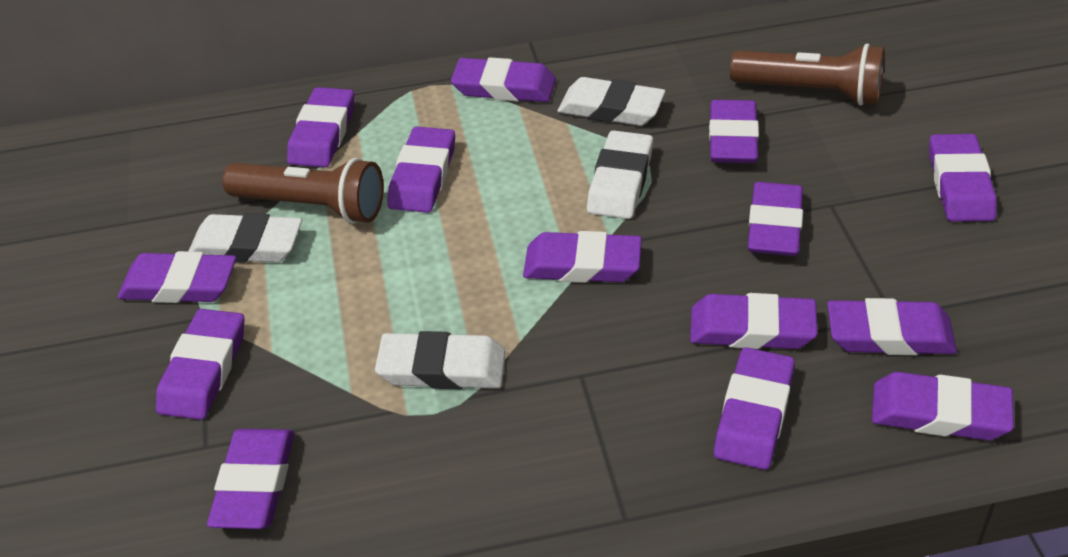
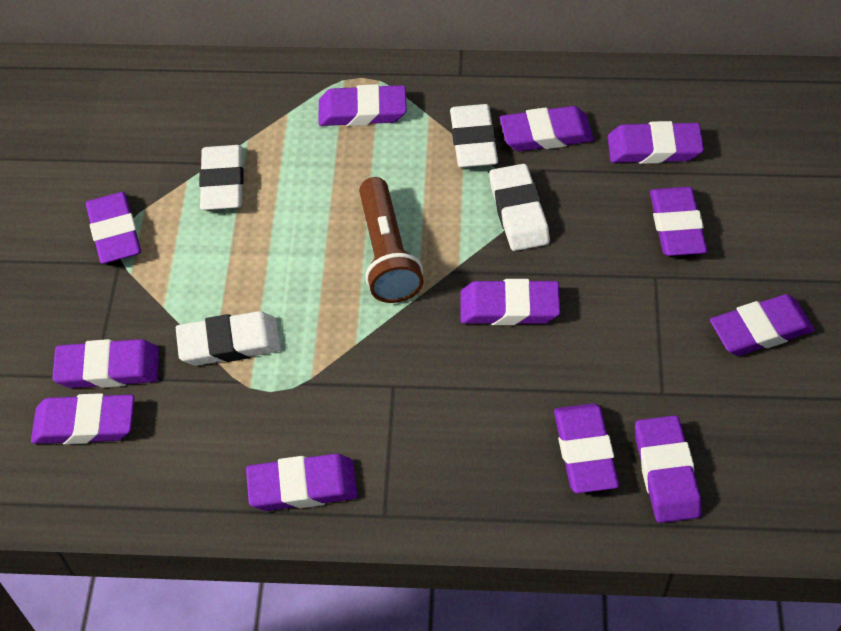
brown flashlight: [222,158,384,224] [730,43,884,106] = 2 -> [359,177,424,303] = 1
purple eraser: [118,251,236,303] [156,309,244,420] [207,429,294,529] [287,87,354,167] [387,126,455,213] [451,57,556,102] [523,231,642,283] [690,293,818,349] [709,100,759,163] [714,347,795,470] [748,182,803,256] [827,298,957,355] [872,372,1014,440] [929,134,997,221] = 14 -> [31,393,134,445] [52,339,159,388] [86,192,141,264] [246,454,358,511] [319,84,407,126] [461,279,560,325] [500,106,594,151] [554,403,619,493] [608,121,704,164] [635,415,702,523] [650,187,707,256] [710,294,814,356] = 12

